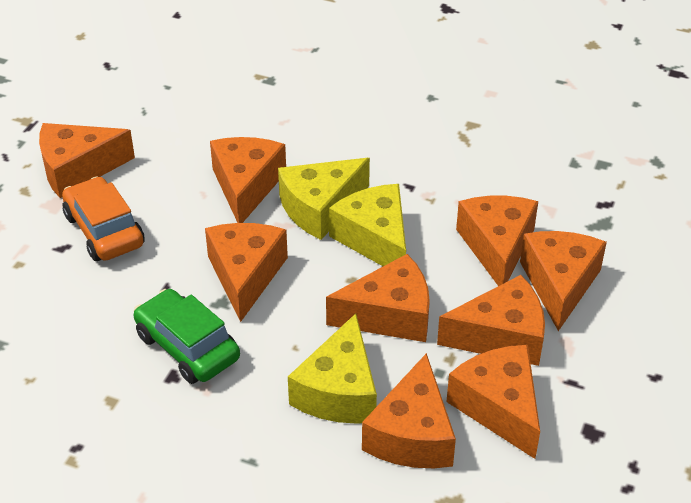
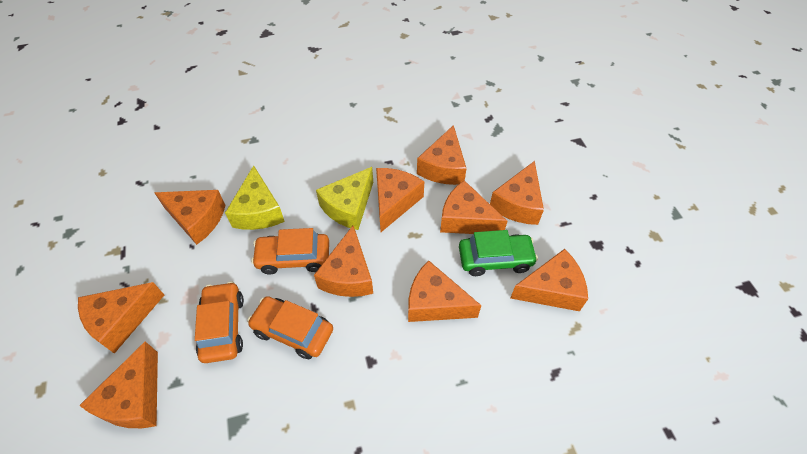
orange car: [62,176,145,261] = 1 -> [195,282,244,363] [247,296,333,359] [251,228,329,274] = 3
orange cheese: [39,123,135,198] [205,223,288,322] [210,137,286,223] [326,254,430,342] [362,353,456,468] [437,275,545,366] [446,345,540,459] [456,196,538,286] [520,231,607,331] = 9 -> [78,282,164,354] [79,341,158,428] [154,190,225,245] [314,226,373,297] [376,168,425,232] [408,260,482,322] [417,125,467,185] [440,180,507,234] [490,161,544,225] [511,249,588,311] = 10
yellow cheese: [278,158,370,240] [288,314,377,424] [329,184,406,266] = 3 -> [225,165,285,230] [316,167,373,230] = 2

